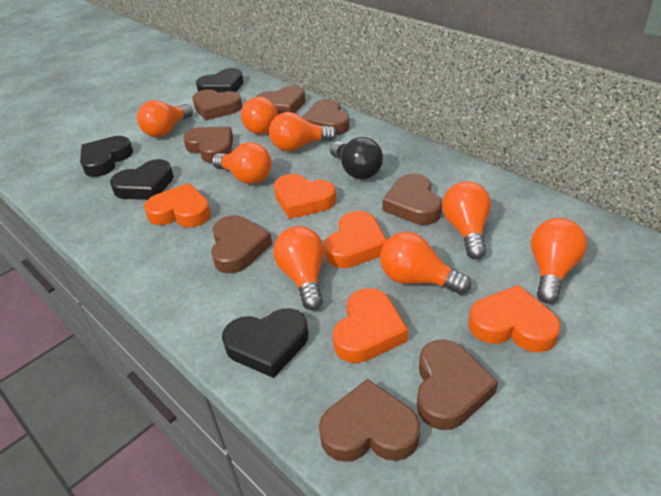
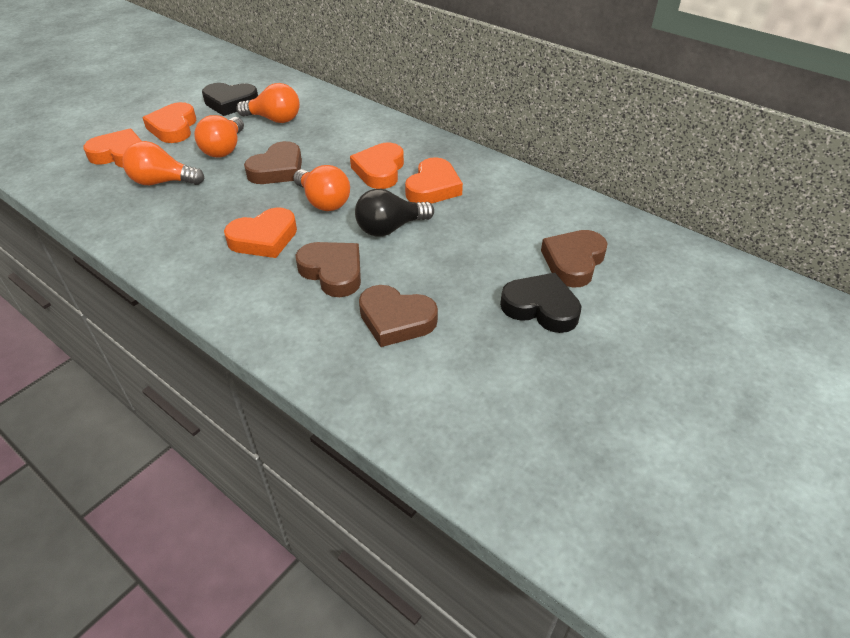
black heart: [80,136,133,177] [110,159,174,200] [196,68,244,92] [222,308,308,378] = 4 -> [202,83,258,116] [500,273,582,333] = 2
brown heart: [183,127,233,163] [192,89,242,120] [211,215,272,273] [256,85,305,115] [302,99,350,135] [319,379,420,462] [382,174,442,225] [417,340,498,430] = 8 -> [244,141,302,184] [296,242,361,297] [359,285,438,347] [541,230,608,287] = 4
orange light bulb: [137,100,193,137] [212,142,272,184] [241,97,278,134] [269,112,337,151] [273,226,324,310] [380,232,471,295] [442,181,491,259] [531,218,587,304] = 8 -> [123,141,204,185] [194,115,244,157] [236,83,300,123] [293,165,350,211] = 4

